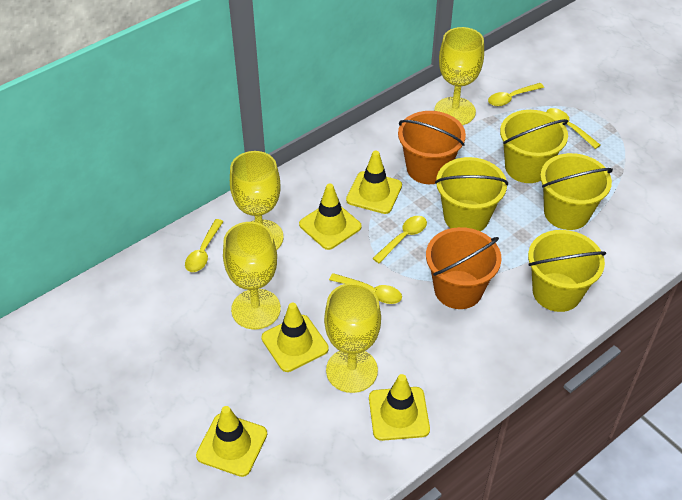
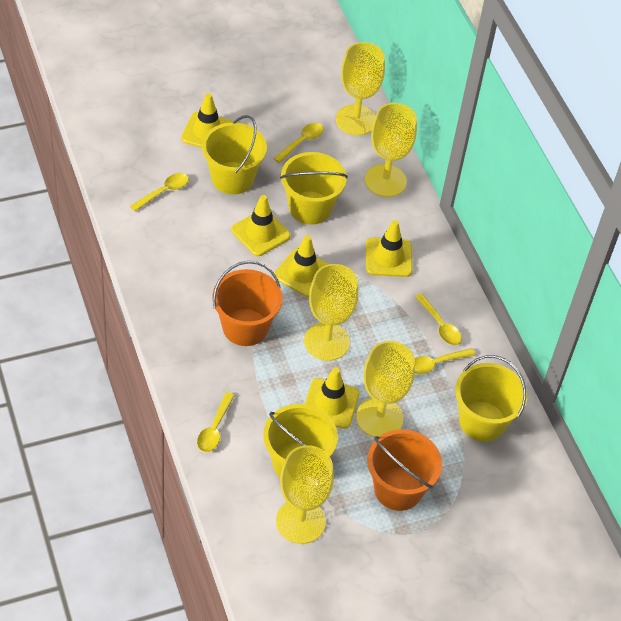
yellow goblet: [223,222,281,329] [230,151,284,250] [324,283,381,393] [434,27,484,125] = 4 -> [276,445,334,544] [304,264,358,361] [336,42,385,136] [356,341,415,437] [365,103,417,197] = 5

